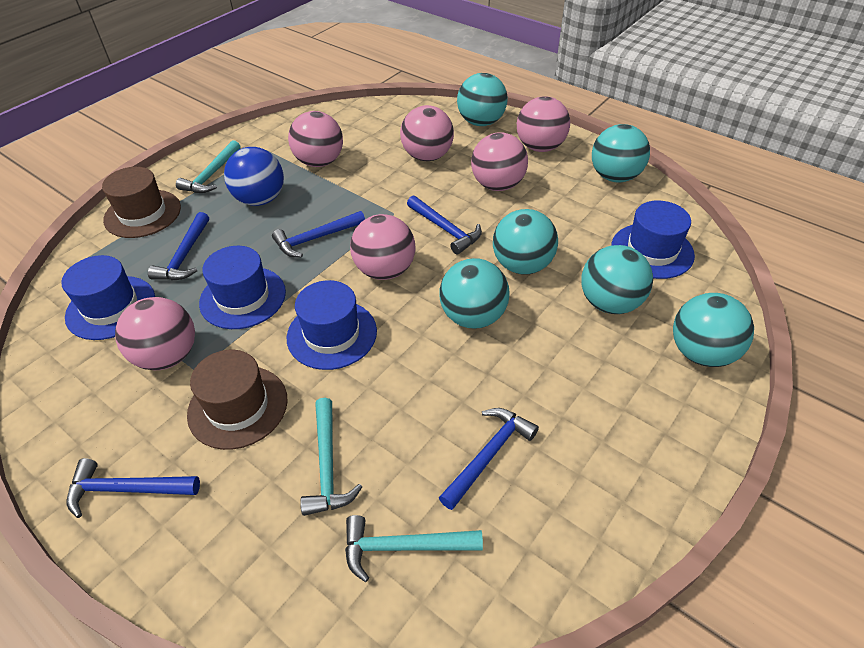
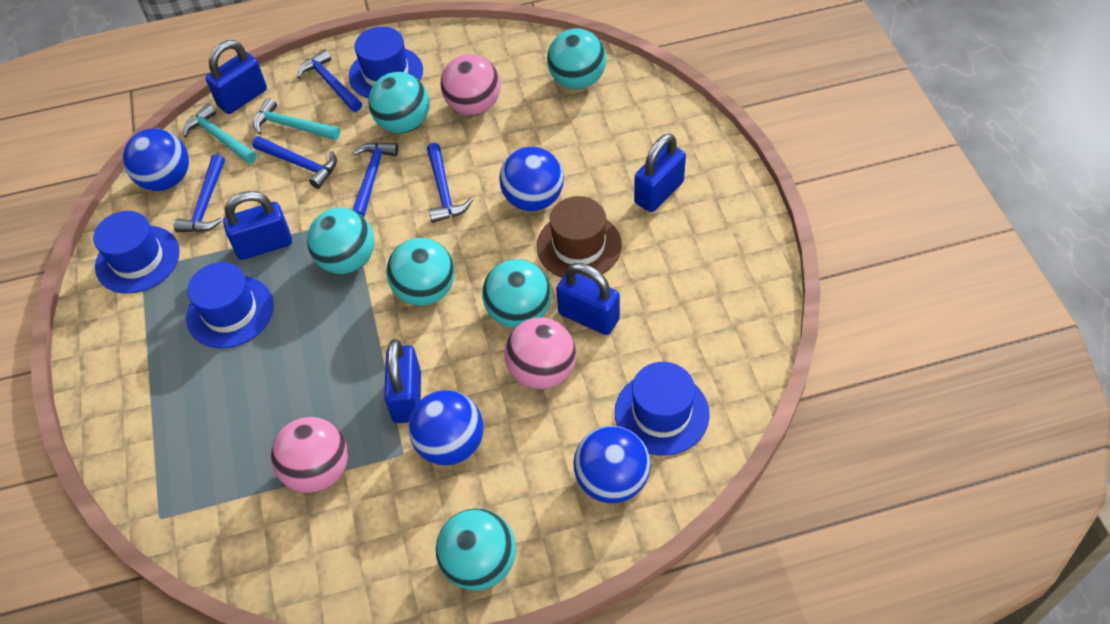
blue ball: [224,147,284,206] = 1 -> [123,128,189,191] [409,390,483,465] [499,147,564,211] [573,426,650,503] = 4
blue padlock: none = 0 -> [206,40,267,114] [223,191,292,260] [384,339,421,423] [556,263,620,335] [634,134,686,212] = 5
brown hat: [102,167,181,238] [187,350,288,450] = 2 -> [537,196,622,279] = 1
pink ball: [115,297,195,370] [288,111,343,167] [350,214,415,280] [400,105,454,161] [471,132,528,191] [517,96,570,152] = 6 -> [271,417,348,493] [440,54,501,115] [504,317,576,389] = 3
turquoise hammer: [176,140,241,193] [300,398,362,516] [345,515,483,582] = 3 -> [183,104,257,164] [253,98,340,140] = 2

